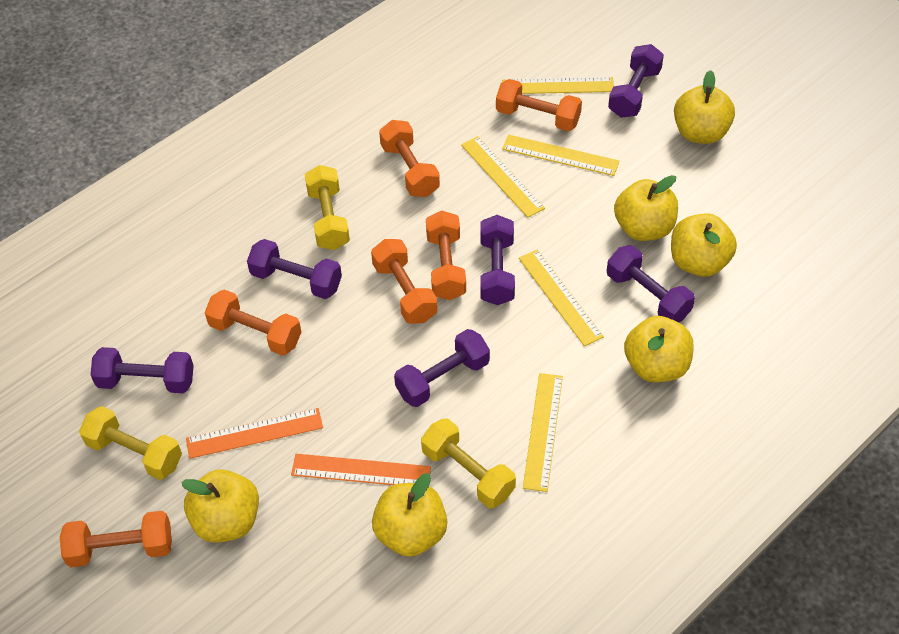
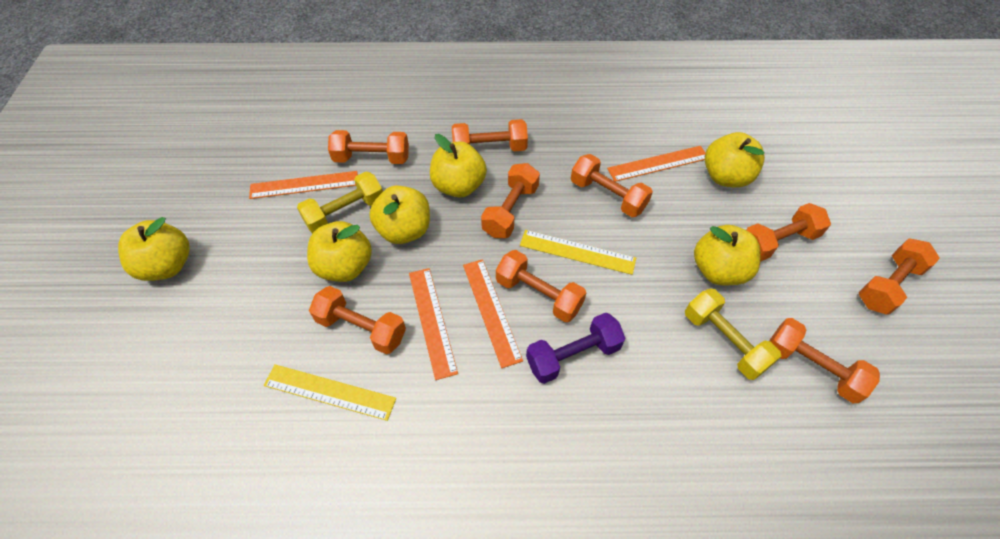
orange dumbbell: [60,511,172,567] [205,289,301,355] [371,239,438,324] [379,120,440,197] [426,211,466,300] [496,79,582,131] = 6 -> [309,286,406,354] [328,130,409,164] [452,119,528,151] [481,163,540,238] [496,250,586,322] [571,154,653,217] [746,203,831,261] [769,318,880,403] [859,238,940,315] = 9
orange ruler: [186,408,323,459] [291,454,431,485] = 2 -> [249,171,358,199] [409,268,458,380] [463,259,523,368] [607,146,705,182] = 4
purple dumbbell: [91,347,194,393] [247,239,342,299] [394,329,490,407] [480,215,515,305] [607,245,695,322] [608,44,664,118] = 6 -> [526,313,625,384] = 1
yellow dumbbell: [79,406,182,480] [305,165,350,250] [421,419,516,508] = 3 -> [297,172,383,234] [685,288,781,380] = 2
yellow ruler: [461,136,545,218] [502,77,614,94] [502,135,619,176] [519,249,604,346] [523,373,563,492] = 5 -> [264,364,396,421] [520,230,636,275] = 2

